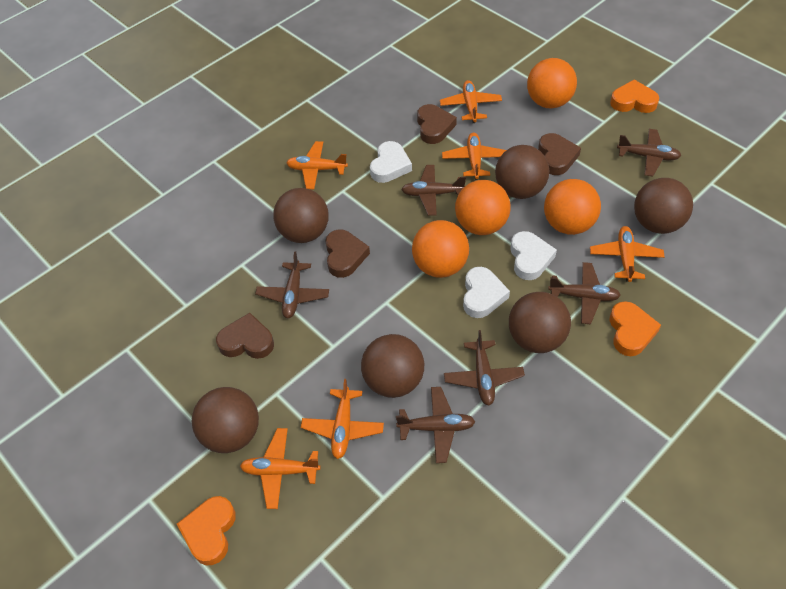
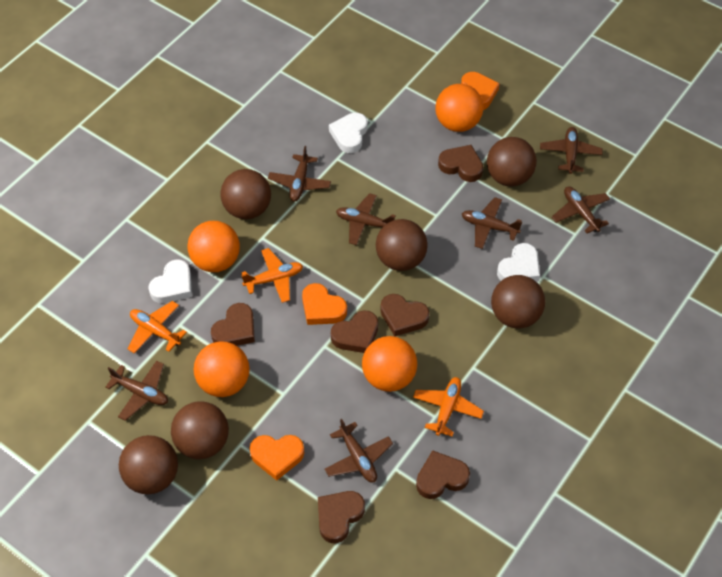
brown heart: [216,313,274,359] [325,229,370,278] [417,104,457,144] [538,133,581,175] = 4 -> [211,303,255,346] [318,491,365,543] [331,310,378,353] [380,294,430,337] [416,450,470,499] [438,145,483,182] = 6
brown plane: [255,251,329,318] [396,387,475,463] [401,165,466,216] [444,330,525,405] [548,262,621,324] [617,129,682,177] = 6 -> [105,361,168,421] [268,146,331,202] [325,419,393,482] [336,193,396,245] [462,197,522,249] [540,127,602,174] [552,186,610,233] = 7
orange plane: [240,428,321,509] [286,141,348,189] [301,379,384,459] [440,80,502,123] [442,132,506,180] [590,226,665,282] = 6 -> [128,301,187,353] [241,248,303,303] [413,377,484,436] = 3

